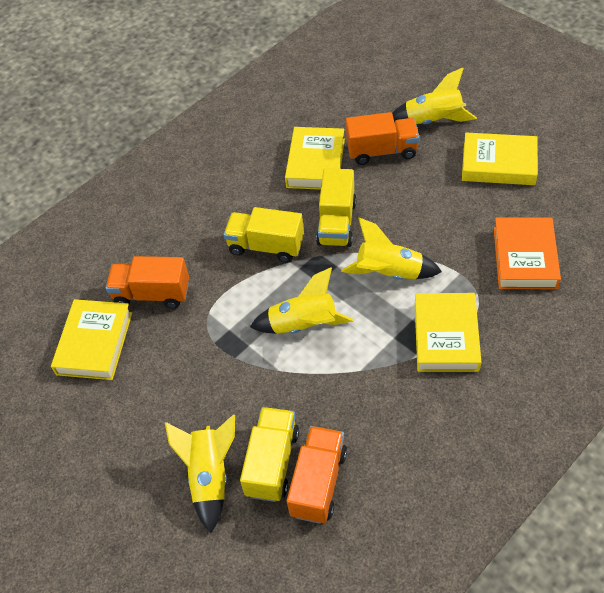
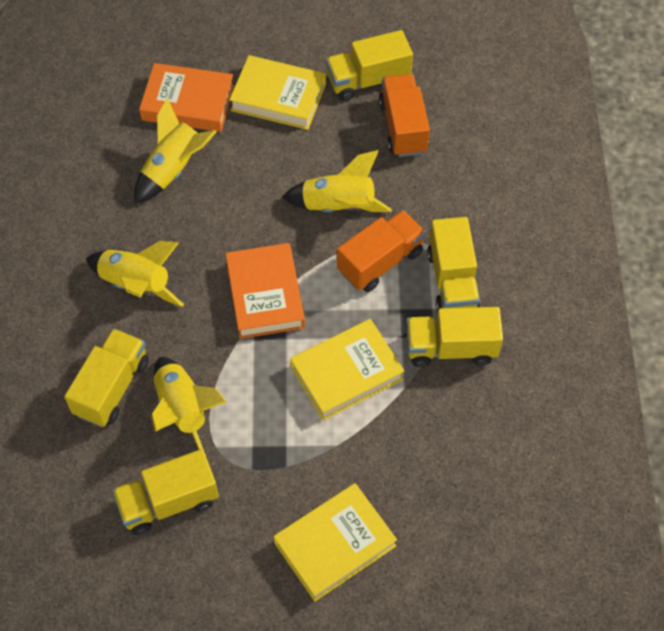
orange book: [494,218,561,289] = 1 -> [139,63,234,132] [225,243,305,339] = 2
orange truck: [106,256,189,309] [287,426,347,524] [346,112,420,165] = 3 -> [337,210,426,292] [379,74,430,157] = 2
yellow book: [51,299,132,380] [285,127,345,190] [415,293,481,372] [462,132,538,185] = 4 -> [229,55,326,130] [274,483,397,601] [290,319,404,421] = 3
yellow truck: [224,207,304,263] [240,407,299,502] [316,168,357,247] = 3 -> [64,328,149,427] [112,449,219,535] [326,30,413,101] [406,307,503,367] [427,217,480,311] = 5

